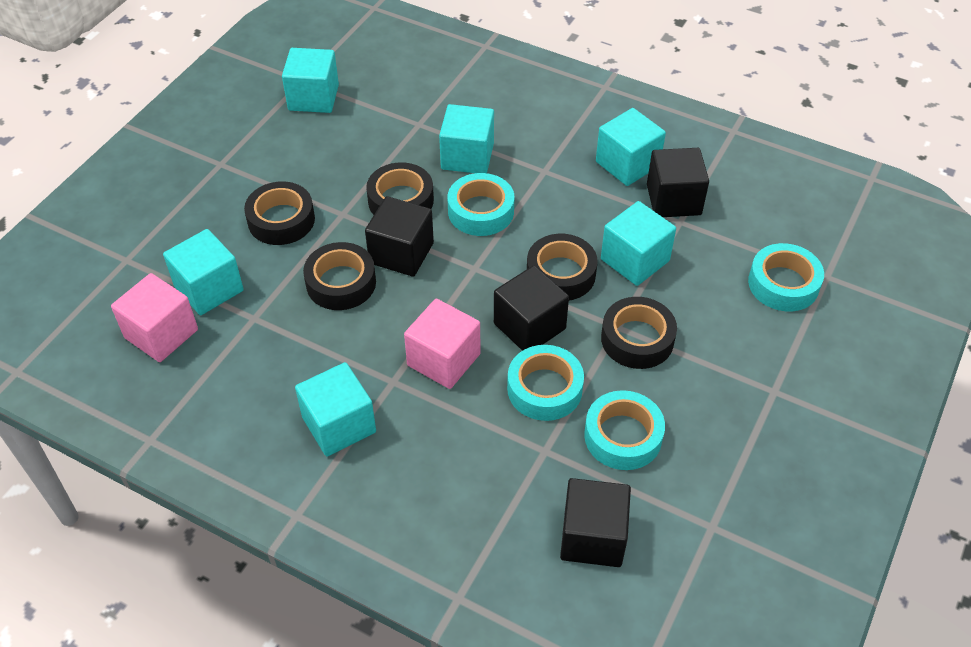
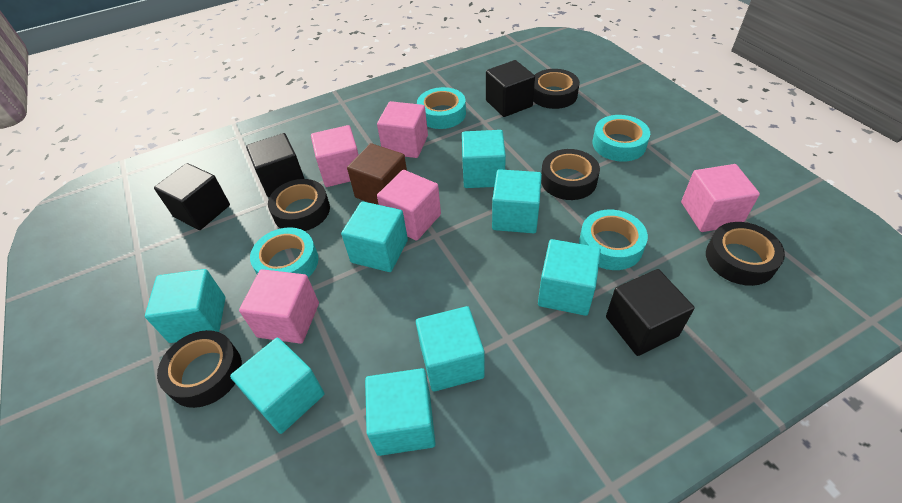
brown cube: none = 0 -> [347,143,407,205] = 1
pink cube: [111,273,198,362] [404,299,480,389] = 2 -> [239,269,319,344] [311,125,359,187] [377,101,428,158] [377,170,441,241] [681,164,760,232] = 5
turquoise cube: [163,229,244,315] [282,48,339,113] [295,362,376,456] [439,104,494,173] [596,108,666,186] [601,201,676,286] = 6 -> [145,269,225,343] [230,338,324,434] [341,201,408,272] [365,368,436,456] [416,306,485,392] [462,130,506,188] [492,169,542,233] [538,239,601,316] = 8

